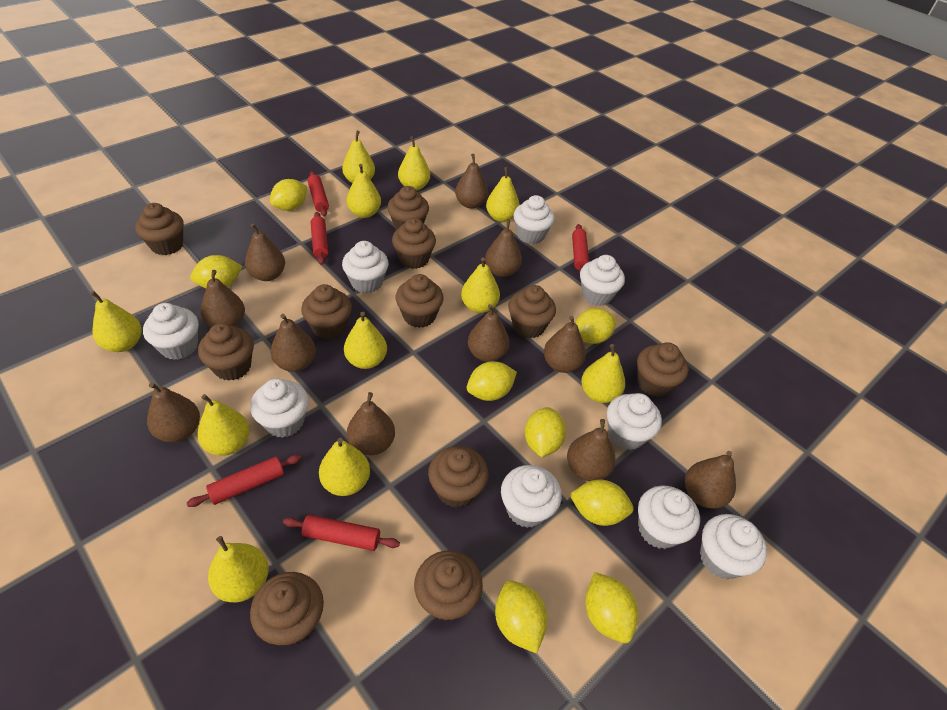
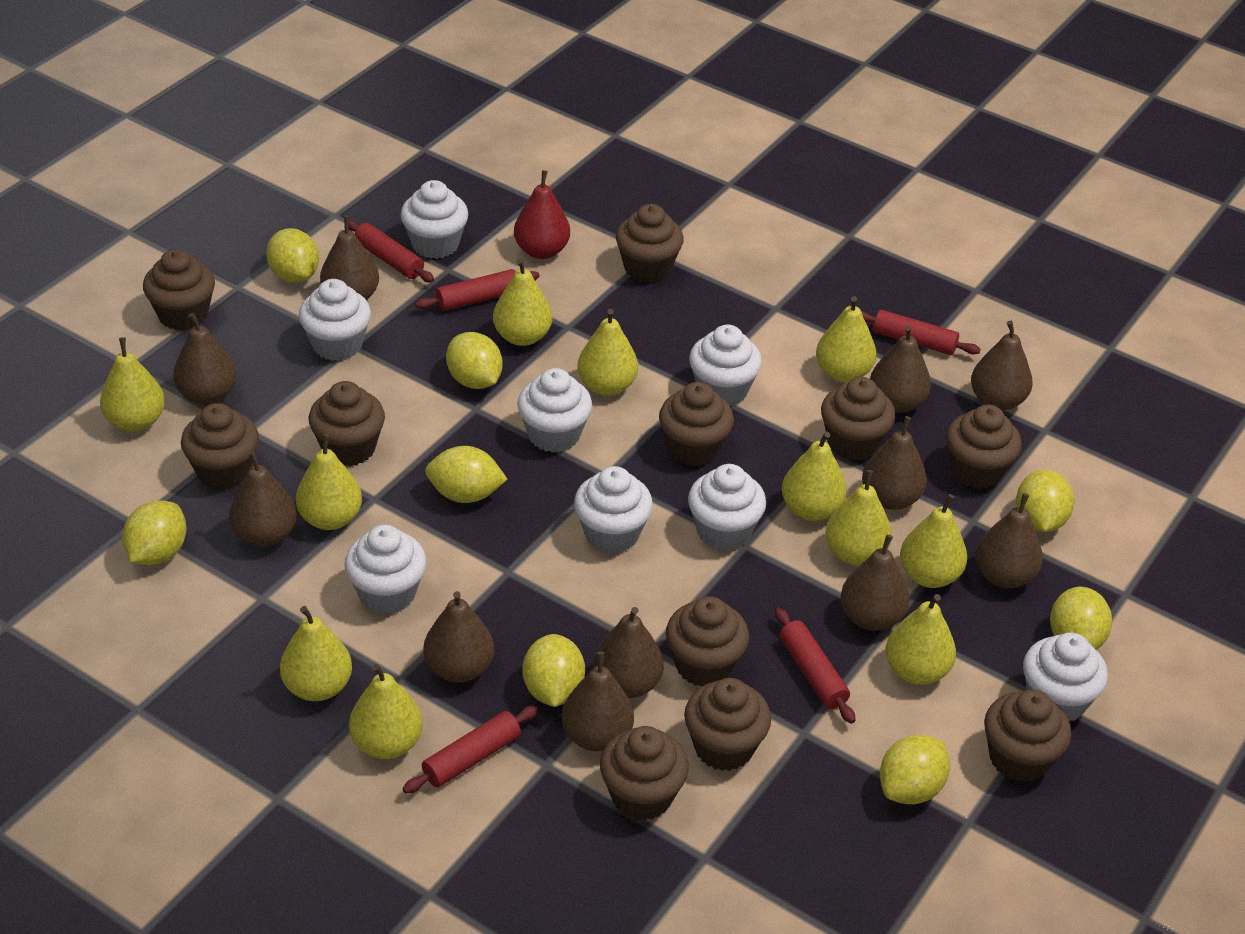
red pear: none = 0 -> [514,170,570,259] = 1
white cupcake: [143,303,199,360] [250,379,309,438] [342,241,389,293] [501,465,562,528] [513,195,555,244] [580,255,625,306] [607,393,662,450] [638,485,700,549] [700,514,767,579] = 9 -> [299,279,371,361] [344,525,427,614] [401,180,468,259] [517,368,592,453] [574,466,653,553] [688,464,766,550] [689,324,762,406] [1023,632,1108,722] = 8

